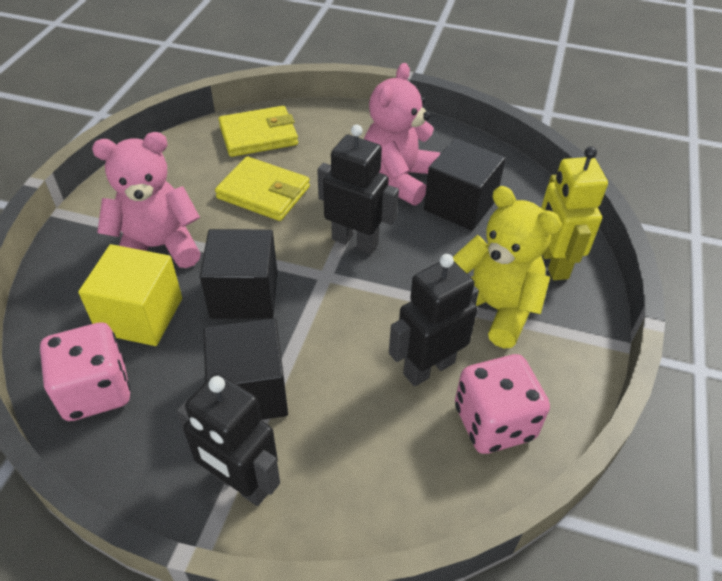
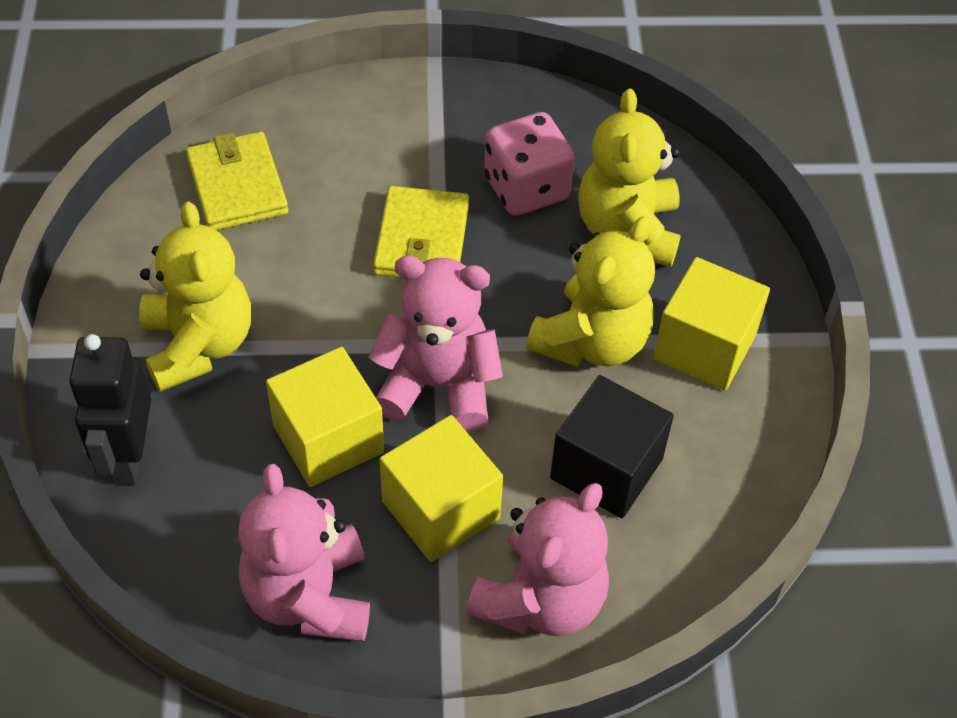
black cube: [200,229,277,319] [203,318,288,420] [424,138,506,230] = 3 -> [550,375,674,518] = 1
black robot: [176,373,280,506] [317,124,399,254] [389,254,479,386] = 3 -> [69,334,151,485] = 1
pink dice: [40,322,131,421] [455,354,550,454] = 2 -> [484,112,575,216] = 1
pink teddy bear: [92,132,201,268] [364,63,440,205] = 2 -> [238,464,370,641] [368,256,503,432] [466,483,609,636] = 3
yellow cube: [78,244,182,346] = 1 -> [266,347,384,487] [380,415,503,562] [653,257,770,391] = 3
yellow robot: [541,147,608,280] = 1 -> none = 0
yellow teddy bear: [453,186,562,348] = 1 -> [139,201,251,392] [526,216,655,367] [578,89,681,267] = 3

